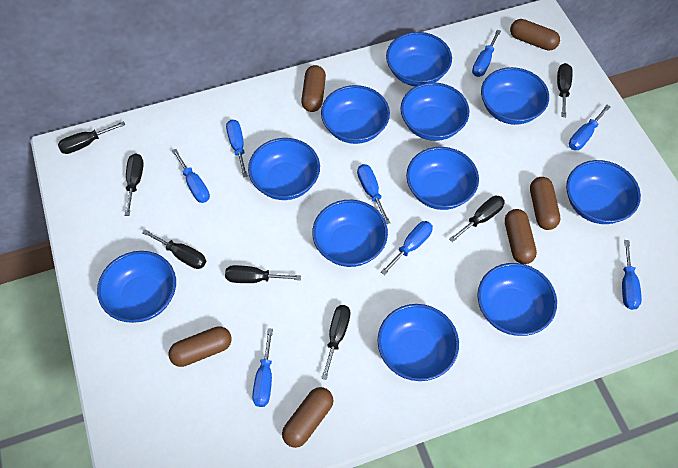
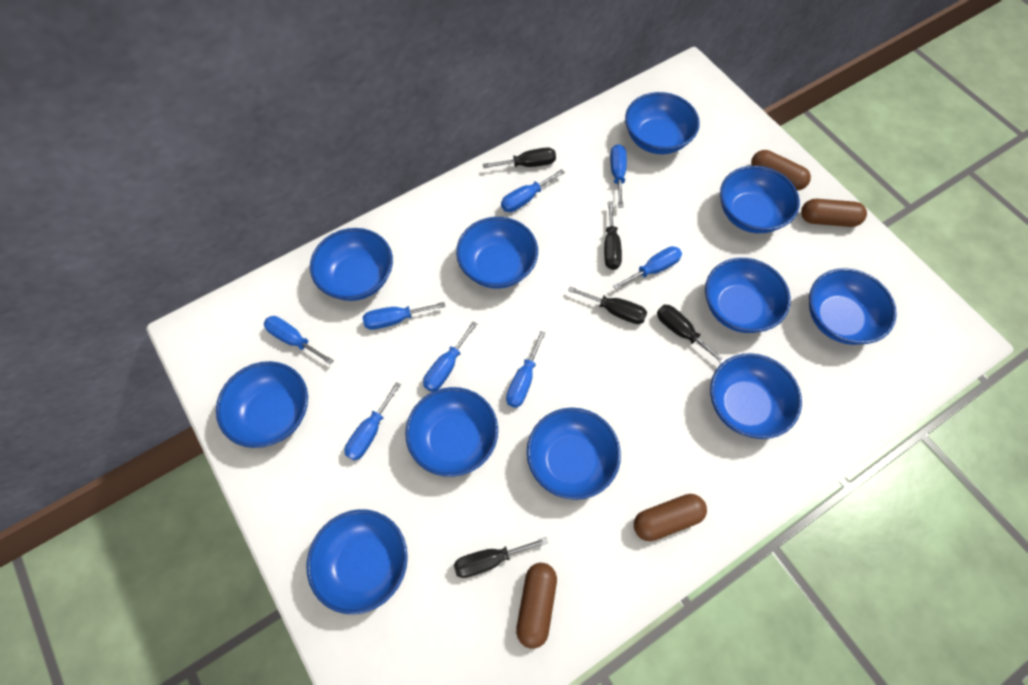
black screwdriver: [58,121,126,154] [124,153,144,216] [142,229,206,269] [225,265,301,283] [321,305,350,380] [449,196,505,242] [557,63,573,117] = 7 -> [454,537,548,578] [483,148,556,168] [568,286,647,324] [604,202,622,270] [657,305,726,364] = 5
brown capsule: [168,326,232,367] [282,387,333,448] [301,65,326,112] [505,209,537,264] [510,19,560,51] [530,177,560,230] = 6 -> [516,563,557,649] [634,494,707,541] [751,150,811,191] [801,199,867,227] = 4

